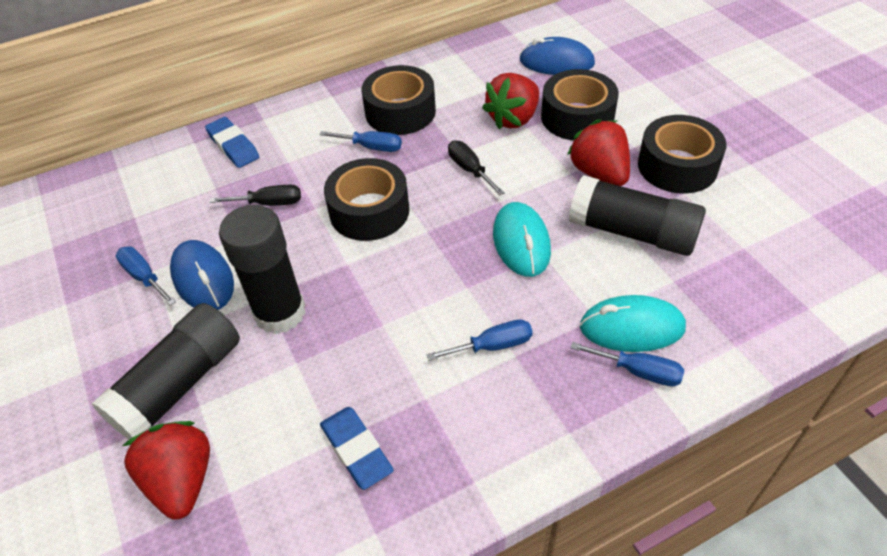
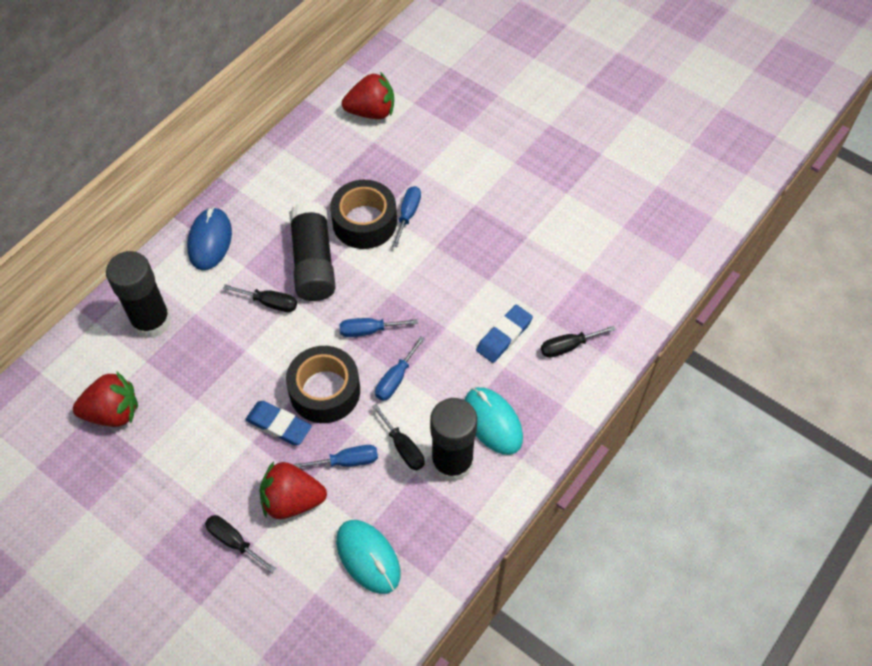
black screwdriver: [210,185,301,206] [448,140,505,196] = 2 -> [205,515,276,573] [223,284,297,312] [372,404,425,471] [541,325,616,358] = 4
black tape: [324,158,410,241] [362,65,436,135] [541,69,619,140] [638,115,726,193] = 4 -> [286,346,360,423] [330,180,397,249] = 2
blue mouse: [170,240,234,310] [520,37,595,75] = 2 -> [187,207,232,270] = 1

